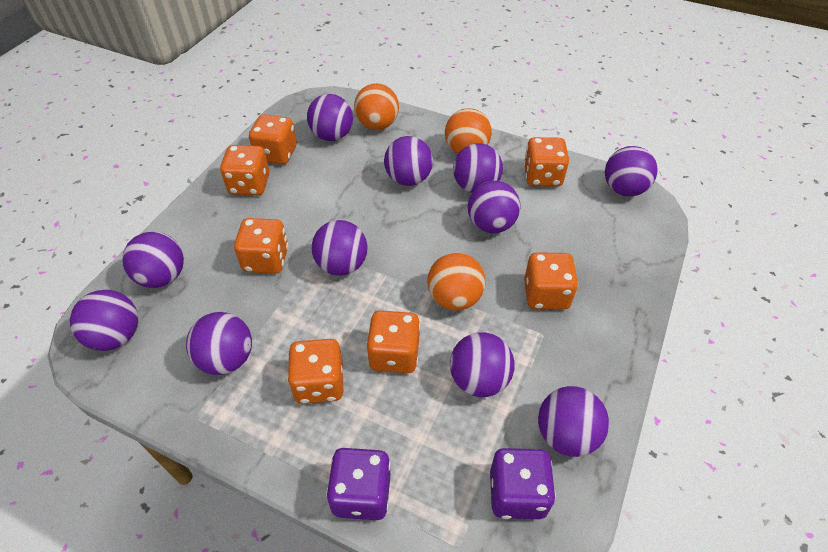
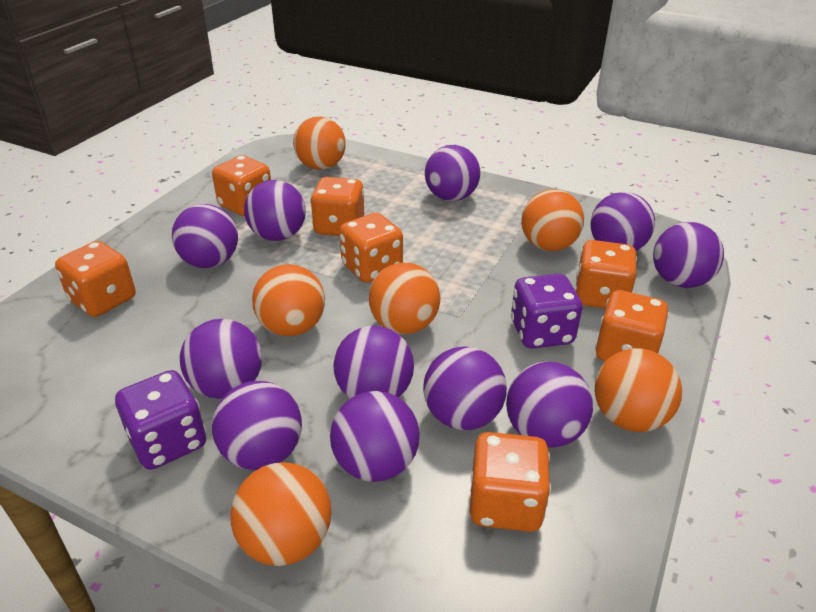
orange ball: [354,83,399,130] [427,252,486,310] [445,108,492,154] = 3 -> [230,462,332,566] [252,264,325,336] [293,117,346,170] [369,263,440,334] [521,189,584,251] [595,348,682,432] = 6

